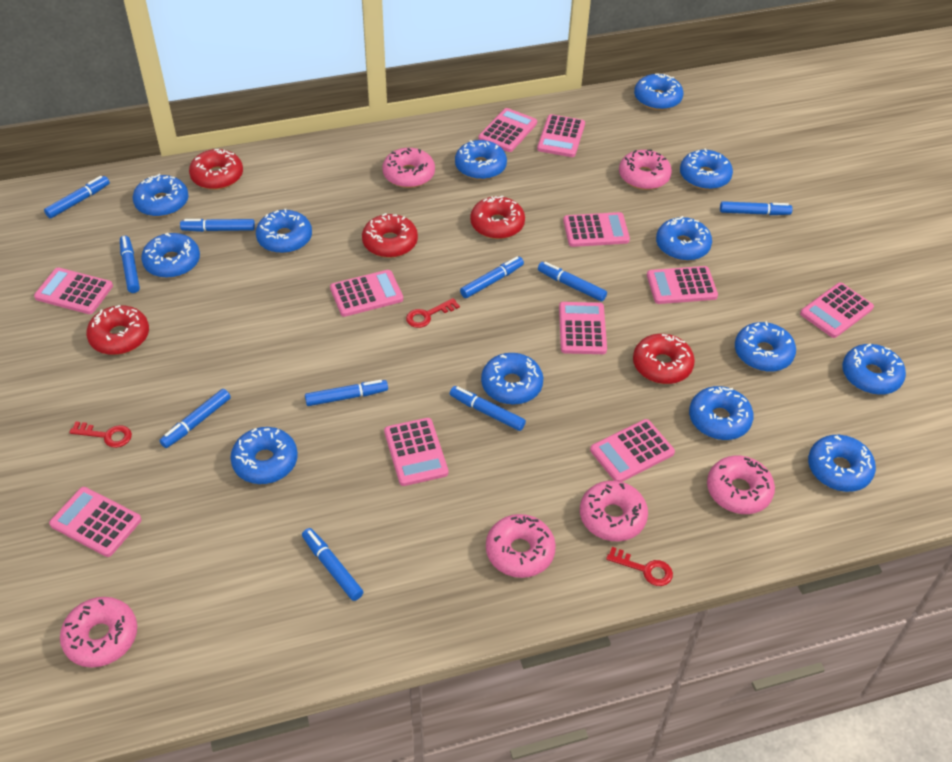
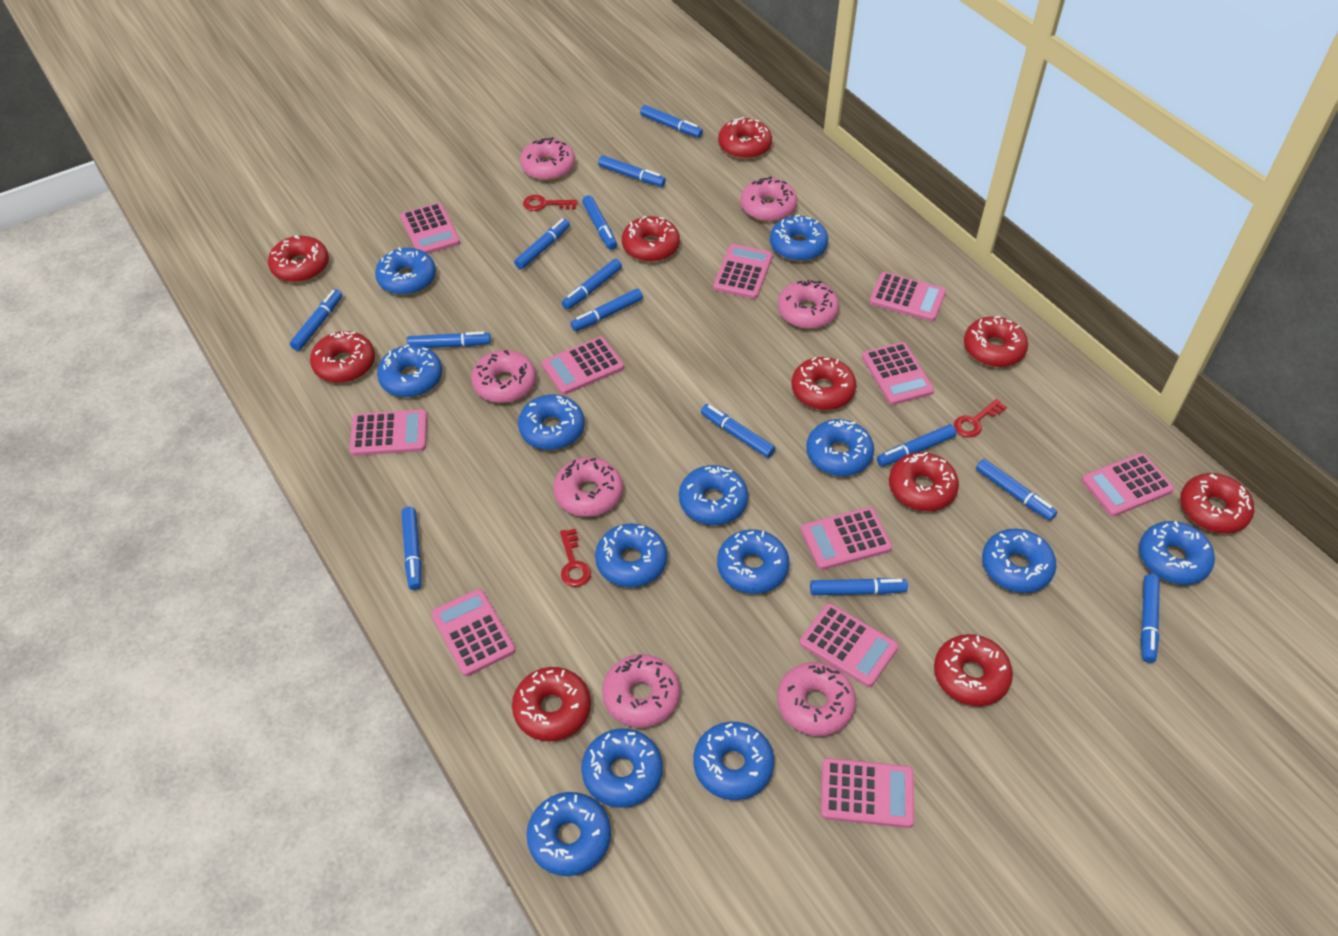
blue marker: [44,176,110,218] [120,236,140,293] [159,389,231,448] [180,219,255,232] [302,528,363,601] [305,380,388,406] [450,386,526,431] [460,257,524,298] [538,262,607,301] [720,201,793,215] = 10 -> [290,289,342,351] [401,507,422,590] [407,332,491,348] [514,219,570,269] [562,259,622,310] [570,289,643,331] [582,195,617,250] [598,155,666,187] [640,105,703,138] [701,404,775,458] [810,578,908,595] [877,424,956,467] [976,459,1057,521] [1141,574,1160,663] = 14
pink donut: [60,597,137,668] [382,148,435,188] [486,514,556,578] [580,481,648,541] [619,150,672,190] [707,455,775,514] = 6 -> [471,350,536,403] [520,137,575,180] [553,457,623,517] [602,654,680,728] [741,176,797,222] [777,662,856,736] [778,280,839,329] = 7
red donut: [86,305,149,355] [189,149,243,190] [362,213,418,258] [470,195,525,239] [633,334,695,384] = 5 -> [268,235,329,282] [310,331,375,383] [512,667,591,741] [622,216,680,262] [718,117,772,159] [791,357,857,410] [889,451,959,511] [934,634,1013,706] [964,316,1028,367] [1180,473,1254,534] = 10

